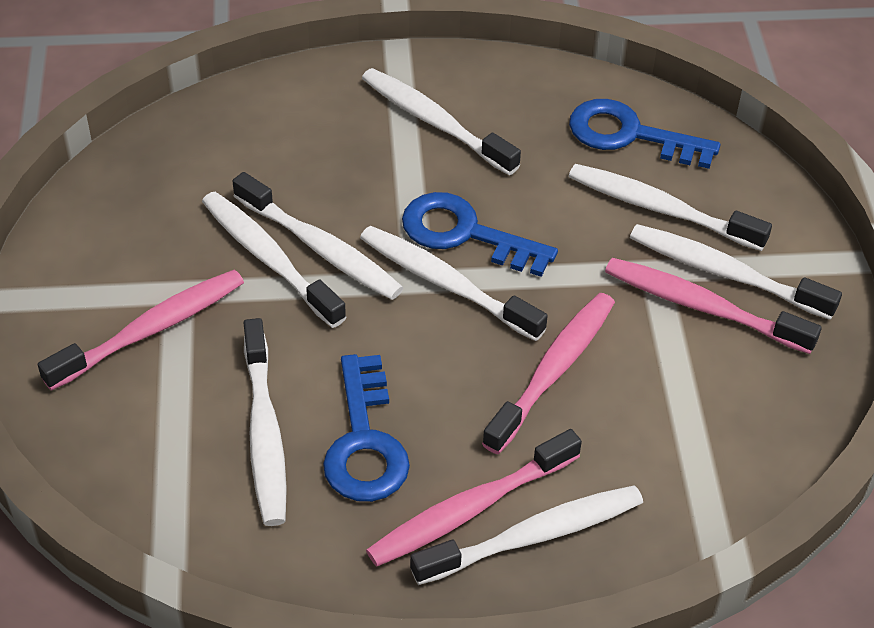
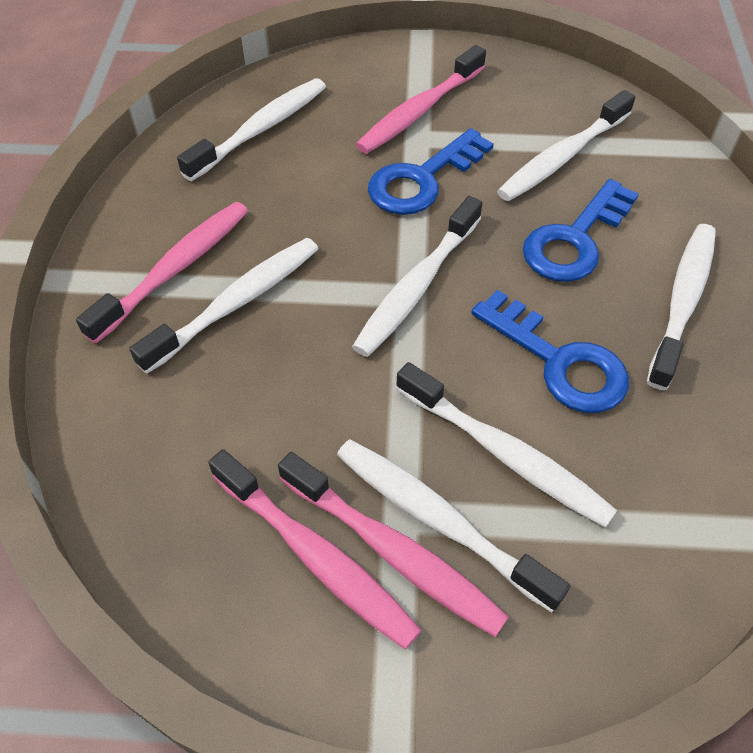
white toothbrush: [202,192,346,328] [233,172,404,300] [244,318,287,526] [360,226,548,341] [362,68,521,175] [410,485,643,585] [569,164,772,251] [630,224,842,320] = 8 -> [129,238,318,374] [177,78,326,181] [337,439,570,612] [352,196,482,357] [396,362,617,528] [497,90,635,201] [647,224,716,390] = 7

